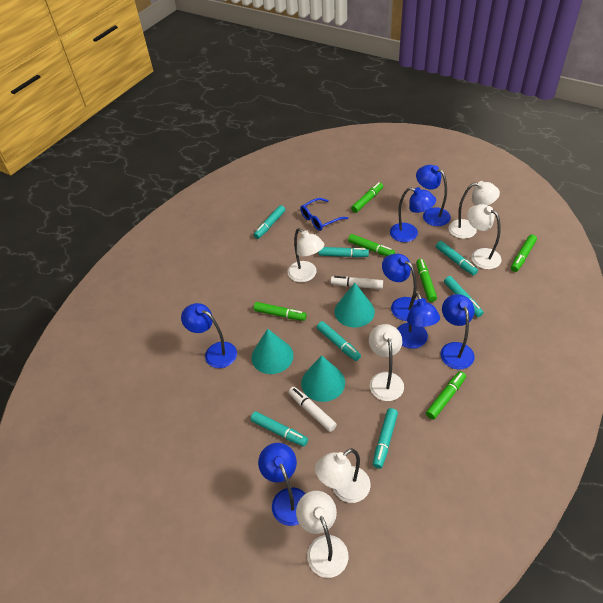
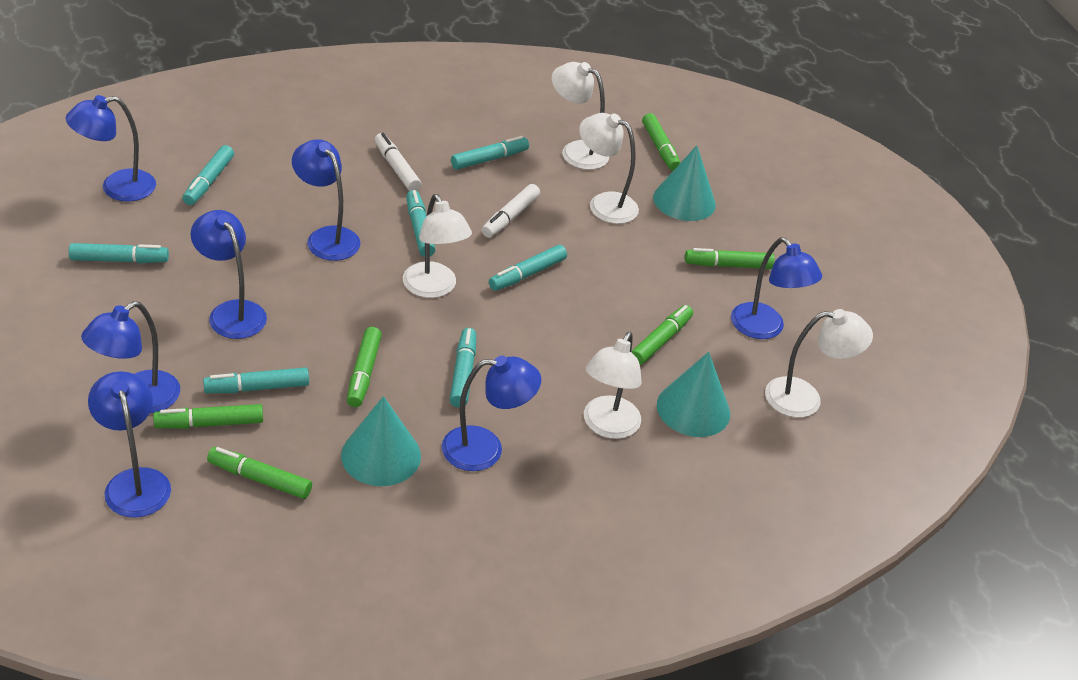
blue glasses: [300,198,348,231] = 1 -> none = 0
white lamp: [288,228,324,282] [296,491,349,578] [315,448,371,503] [369,324,404,401] [448,181,500,239] [467,204,502,269] = 6 -> [403,194,472,298] [552,62,609,170] [579,113,639,224] [584,332,642,439] [765,309,873,418] = 5

